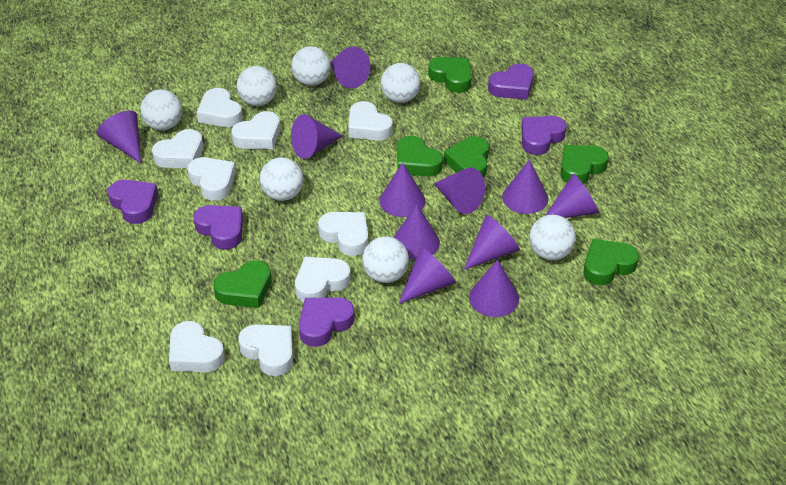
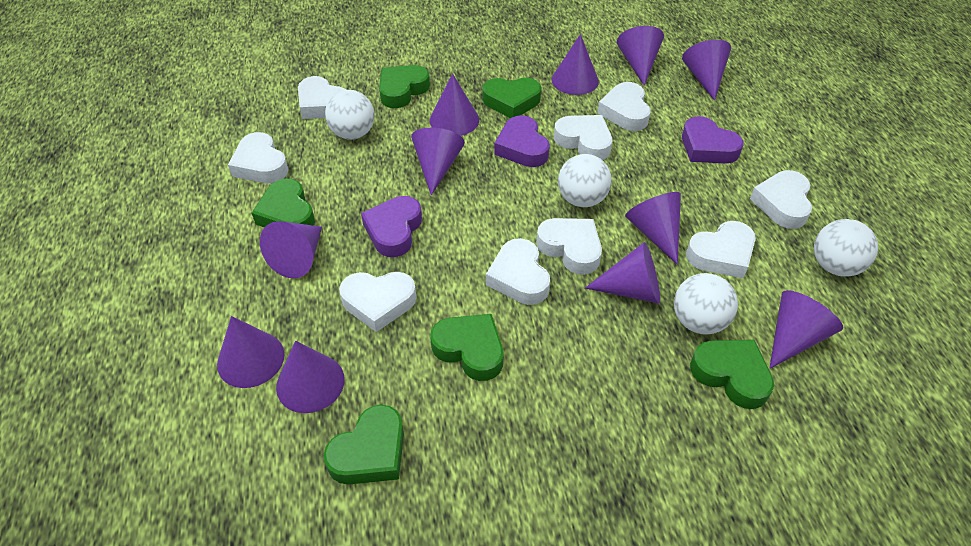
purple heart: [108,180,158,224] [193,205,243,250] [299,297,355,347] [488,64,534,100] [521,116,567,155] = 5 -> [361,196,422,257] [494,115,550,167] [682,116,743,164] = 3
white ball: [141,89,182,131] [237,66,277,106] [260,157,303,201] [292,46,331,86] [362,236,409,283] [381,63,420,103] [529,215,576,260] = 7 -> [325,90,374,140] [558,154,612,207] [674,273,738,335] [814,219,878,277] = 4

